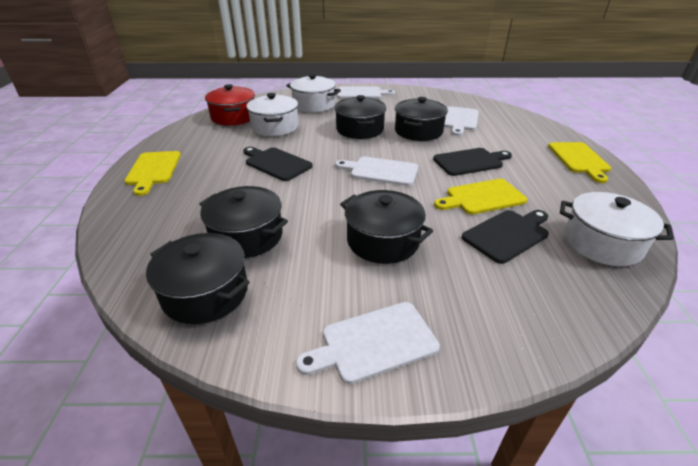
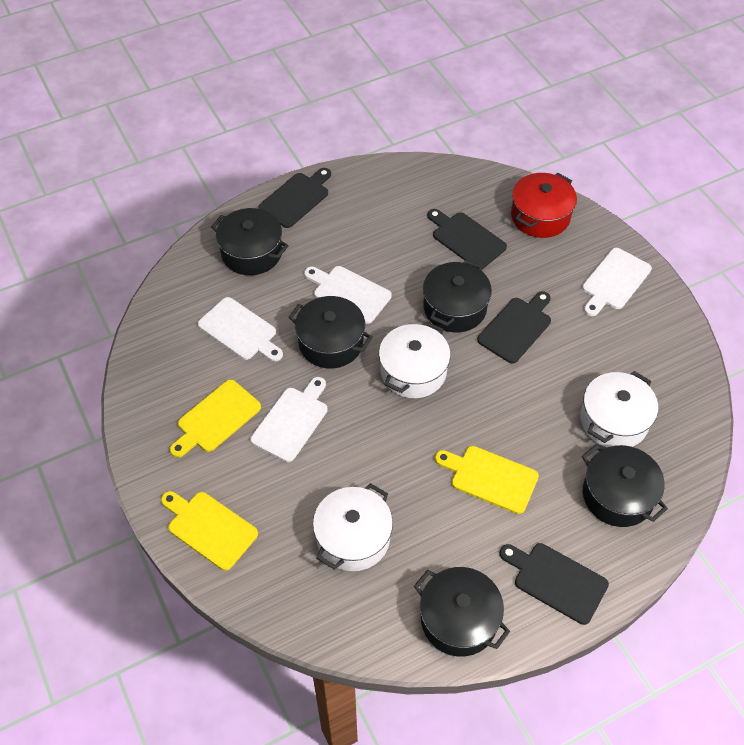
black cutting board: [243,147,313,181] [433,148,512,176] [462,210,549,264] = 3 -> [258,168,331,228] [427,209,507,269] [477,291,551,363] [500,543,609,625] = 4

